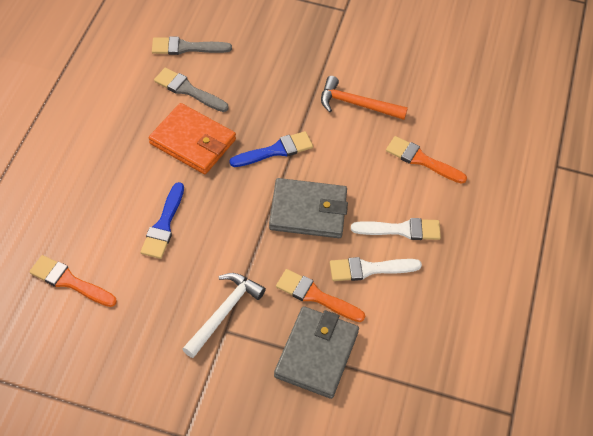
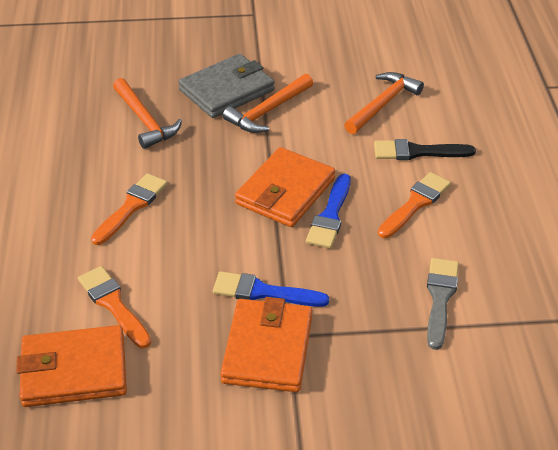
black brush: none = 0 -> [374,139,476,160] = 1
grey brush: [152,37,232,55] [154,68,229,112] = 2 -> [427,258,459,350] = 1
grey wallet: [269,178,348,238] [274,306,359,399] = 2 -> [178,54,275,118] = 1
orange hammer: [321,76,408,120] = 1 -> [113,78,182,149] [223,74,313,133] [344,72,424,134] = 3
orange wallet: [149,103,236,174] = 1 -> [16,325,127,407] [220,297,312,392] [235,147,335,227] = 3
white brush: [330,257,422,281] [351,218,441,240] = 2 -> none = 0
white hammer: [182,273,266,358] = 1 -> none = 0

